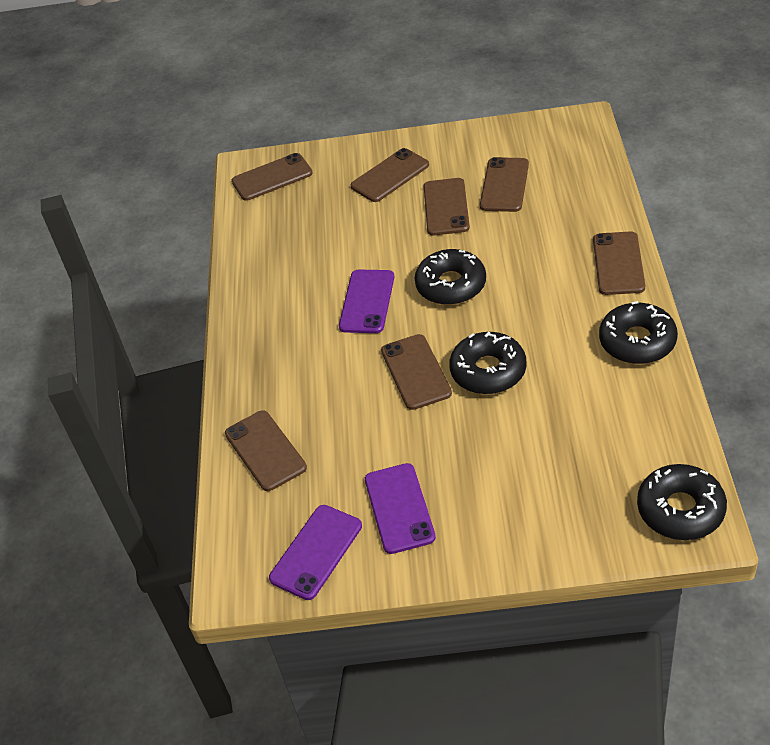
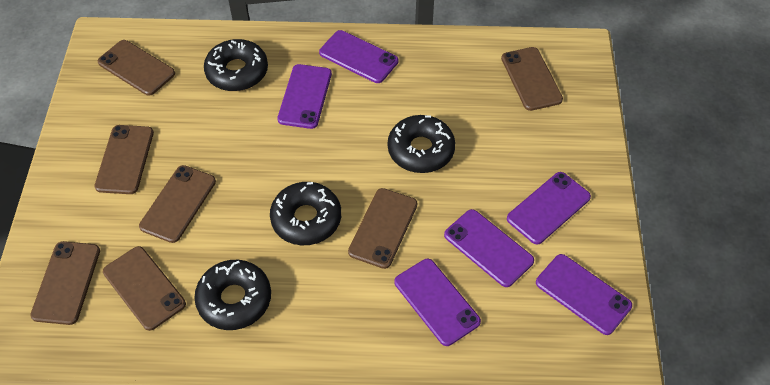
purple phone: [269,505,362,600] [339,270,394,333] [365,463,436,554] = 3 -> [277,64,332,129] [319,30,399,83] [394,259,481,346] [444,209,534,287] [507,172,591,244] [536,254,632,335] = 6

